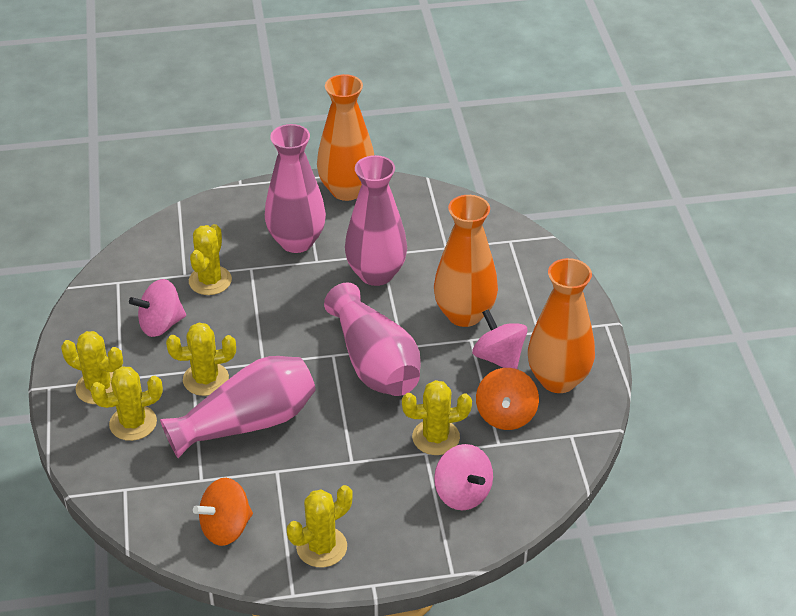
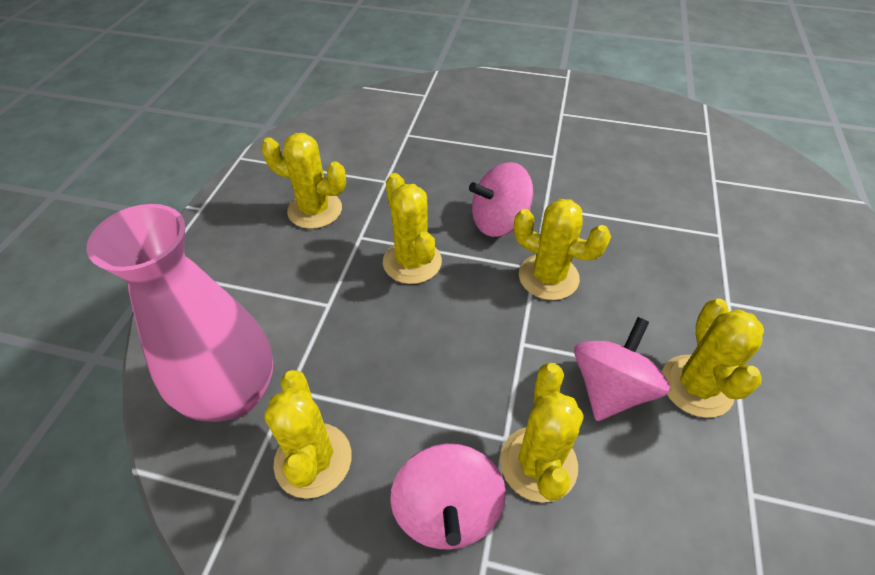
orange spinning top: [193,478,253,546] [476,368,539,430] = 2 -> none = 0
orange vase: [317,74,374,201] [434,195,498,327] [528,258,595,393] = 3 -> none = 0
pink vase: [160,356,316,458] [265,124,326,253] [324,282,421,396] [345,155,407,286] = 4 -> [87,204,273,422] = 1

